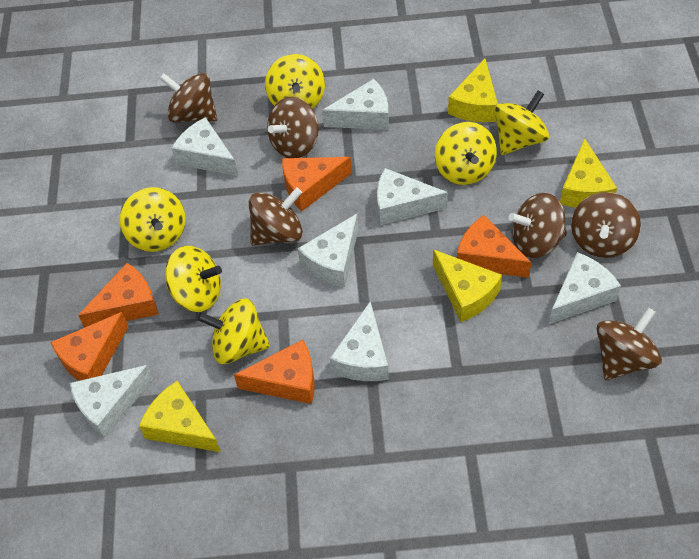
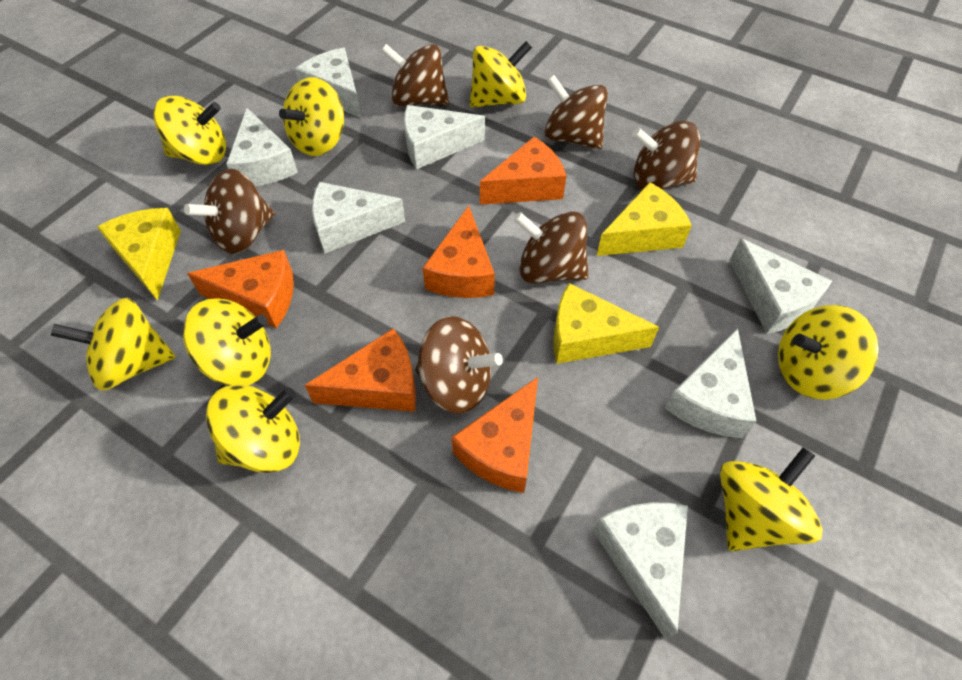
yellow cheese: [139,381,221,452] [433,249,502,322] [448,59,498,122] [560,138,617,208] = 4 -> [97,208,181,301] [553,283,659,364] [597,182,692,256] = 3
yellow spinning top: [120,187,186,252] [165,246,222,312] [197,298,270,364] [265,54,325,109] [435,122,497,185] [494,90,549,155] = 6 -> [51,298,176,391] [153,96,226,165] [183,298,271,386] [206,384,300,473] [279,77,344,156] [470,41,532,108] [720,447,823,551] [778,305,879,400] = 8

